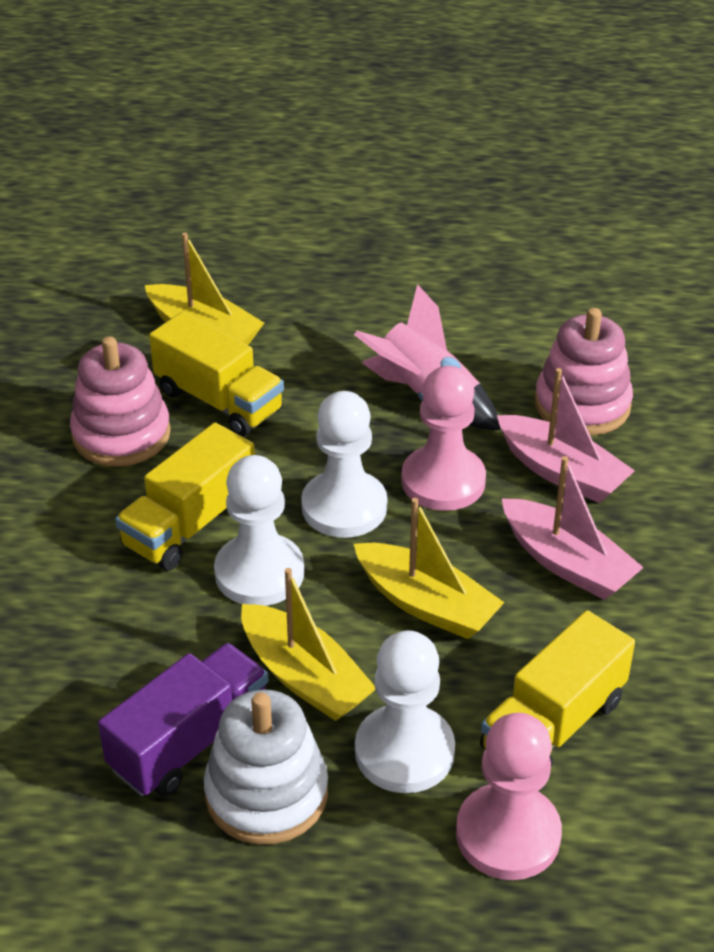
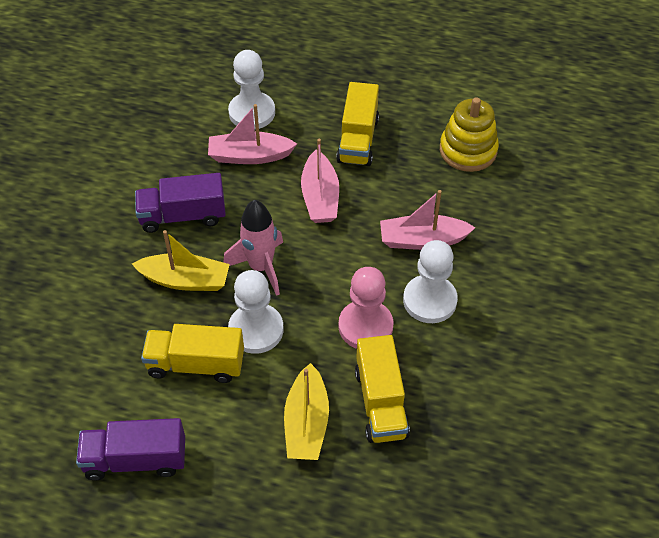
pink boat: [497,368,635,503] [502,456,644,600] = 2 -> [208,104,297,164] [301,139,339,223] [380,190,475,250] = 3
pink pawn: [401,366,486,511] [456,713,562,880] = 2 -> [339,267,394,349] = 1
pink stacking toy: [70,336,171,467] [535,308,633,436] = 2 -> none = 0
purple truck: [98,643,269,797] = 1 -> [76,418,185,480] [135,173,226,233] = 2
white stacking toy: [204,689,328,845] = 1 -> none = 0
yellow boat: [145,232,264,345] [241,568,375,721] [354,498,505,639] = 3 -> [132,230,230,291] [284,363,329,460] = 2
yellow stacking toy: none = 0 -> [440,97,499,172] = 1

